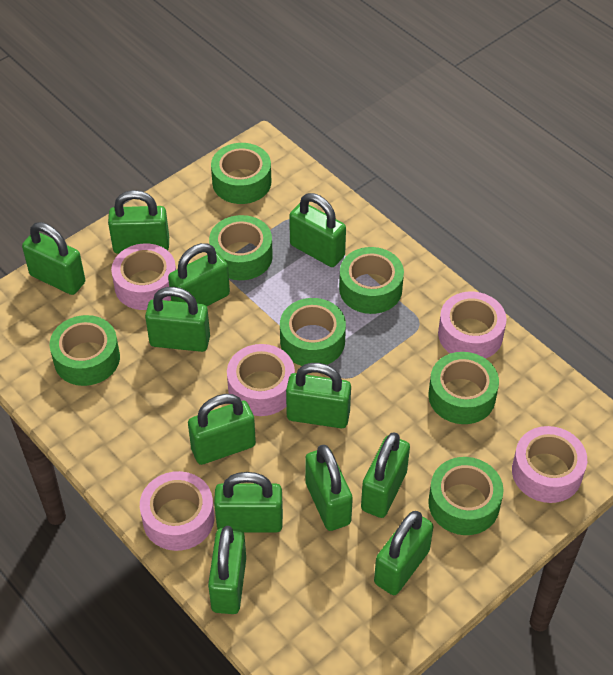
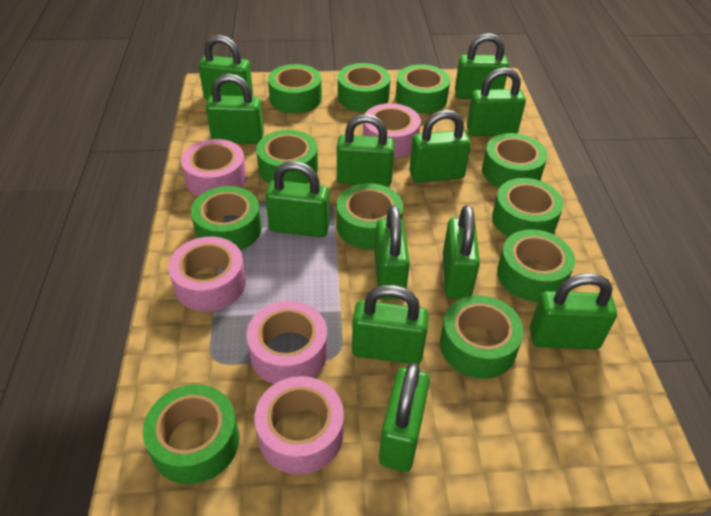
green tape: [50,315,120,386] [209,215,273,280] [211,143,271,204] [280,298,346,366] [339,247,404,314] [428,352,499,424] [428,457,504,535] = 7 -> [143,384,239,484] [191,186,262,250] [257,130,318,184] [268,64,322,113] [337,183,403,249] [338,63,391,112] [396,64,450,113] [440,295,524,379] [482,133,547,188] [492,178,564,237] [497,229,575,302] = 11

